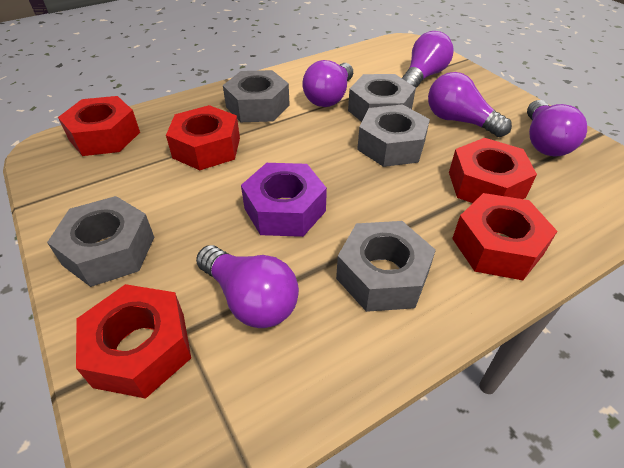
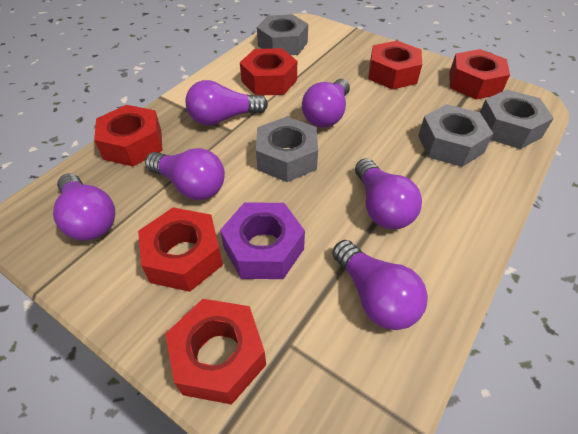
grey nut: [47,196,154,287] [223,70,290,122] [336,221,436,312] [348,74,416,122] [357,104,430,167] = 5 -> [256,117,318,182] [257,14,308,55] [418,104,493,167] [480,89,554,149] = 4
purple light bulb: [196,245,299,328] [302,60,353,107] [402,31,454,88] [428,72,512,137] [527,100,587,156] = 5 -> [53,173,115,241] [145,148,225,200] [186,80,268,125] [302,79,350,127] [332,240,428,330] [355,158,422,229] = 6
red nut: [58,96,140,156] [76,284,191,399] [166,105,240,170] [449,138,537,203] [452,193,557,280] = 5 -> [94,105,163,166] [138,207,223,292] [165,299,266,405] [240,48,297,95] [368,41,422,90] [449,49,510,100] = 6

